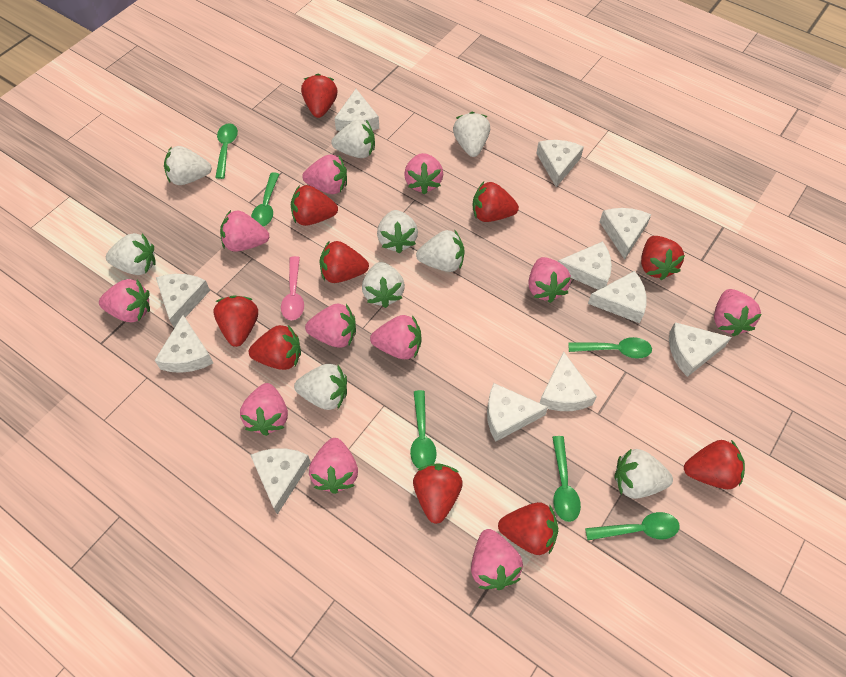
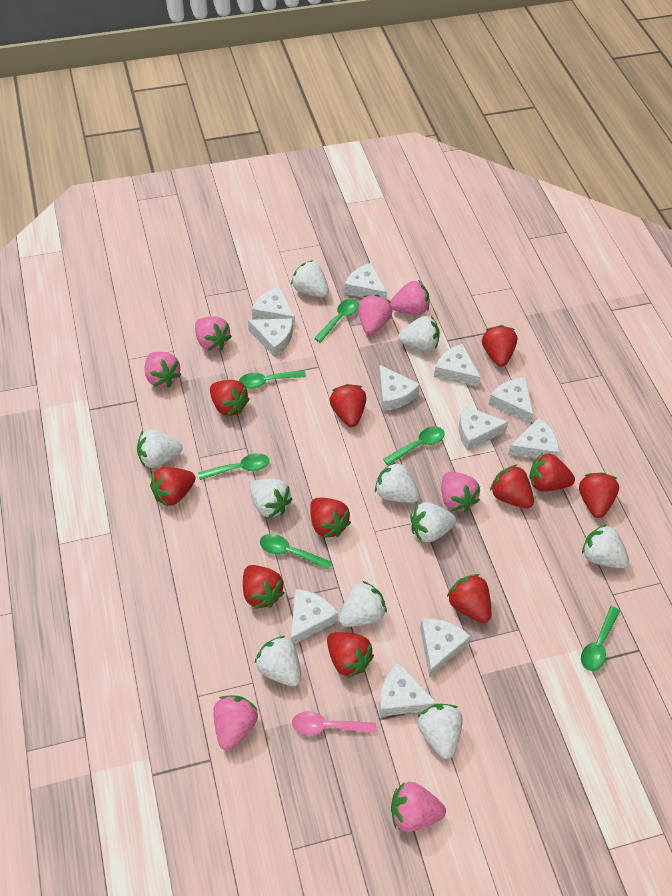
pink strawberry: [99,279,150,322] [220,210,270,252] [240,383,288,436] [302,155,347,194] [305,304,356,348] [309,438,358,494] [370,315,421,359] [404,153,443,195] [471,529,523,590] [528,257,571,303] [714,289,762,336] = 11 -> [145,352,182,387] [195,316,232,351] [213,695,258,750] [358,295,392,335] [390,280,429,315] [391,782,446,832] [442,472,480,512] = 7
red strawberry: [214,295,258,347] [249,325,301,370] [291,185,338,226] [301,74,338,118] [320,241,369,283] [413,463,463,524] [473,182,519,222] [498,502,558,555] [641,236,685,280] [684,440,745,489] = 10 -> [150,467,196,507] [210,380,250,416] [243,565,285,609] [310,498,351,538] [327,632,374,678] [330,384,366,427] [447,574,491,623] [482,325,517,367] [490,465,534,508] [529,453,575,492] [579,472,619,518] = 11
white strawberry: [106,233,156,275] [164,146,212,185] [294,364,347,410] [331,120,375,158] [362,262,405,308] [377,210,418,253] [416,230,465,272] [453,112,490,157] [614,448,673,499] = 9 -> [137,429,183,468] [250,479,292,518] [255,636,301,686] [291,260,329,297] [339,581,387,627] [375,462,420,503] [398,316,440,351] [410,502,457,543] [418,704,463,759] [582,524,629,568] = 10

